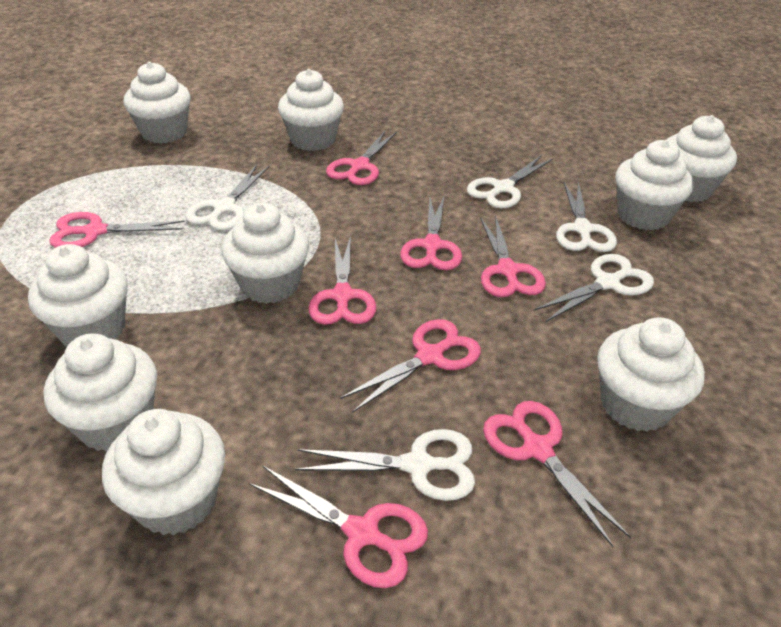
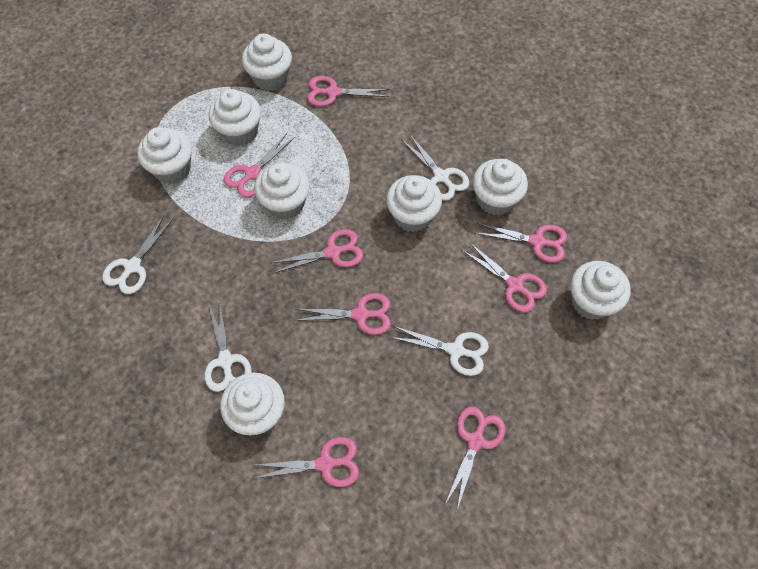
white cupcake: [28,244,128,347] [43,334,157,452] [102,409,225,535] [124,62,191,143] [221,203,309,304] [278,69,344,151] [597,317,705,432] [616,140,694,230] [667,115,737,202] = 9 -> [137,127,192,184] [208,89,261,146] [220,373,285,435] [242,34,292,91] [254,163,310,219] [386,175,442,232] [473,159,528,216] [570,261,631,320] = 8
white scissors: [186,165,269,230] [295,429,475,501] [467,155,553,208] [534,254,654,322] [556,181,617,252] = 5 -> [102,215,173,294] [204,303,252,392] [390,326,489,376] [402,135,469,201] = 4

